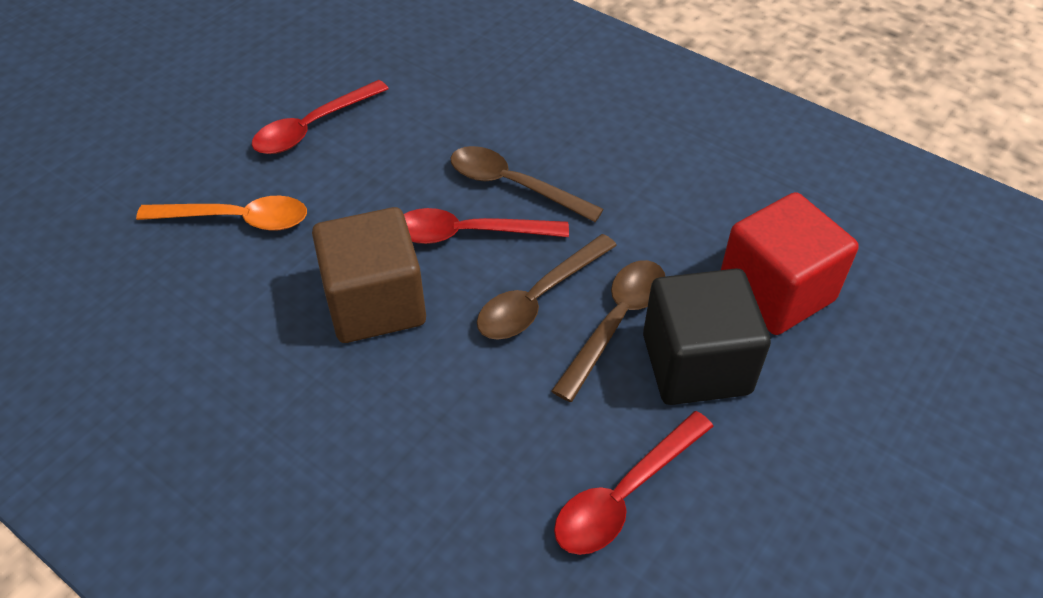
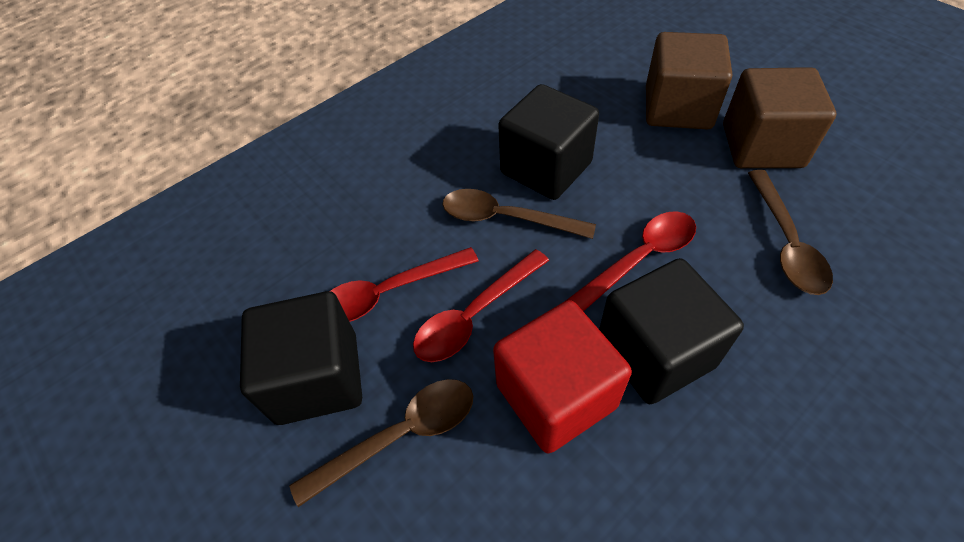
black cube: [643,268,771,405] = 1 -> [240,291,362,425] [498,84,599,200] [599,258,744,404] = 3
brown cube: [312,207,426,343] = 1 -> [646,32,732,129] [723,67,836,168] = 2
orange spoon: [136,196,307,231] = 1 -> none = 0

